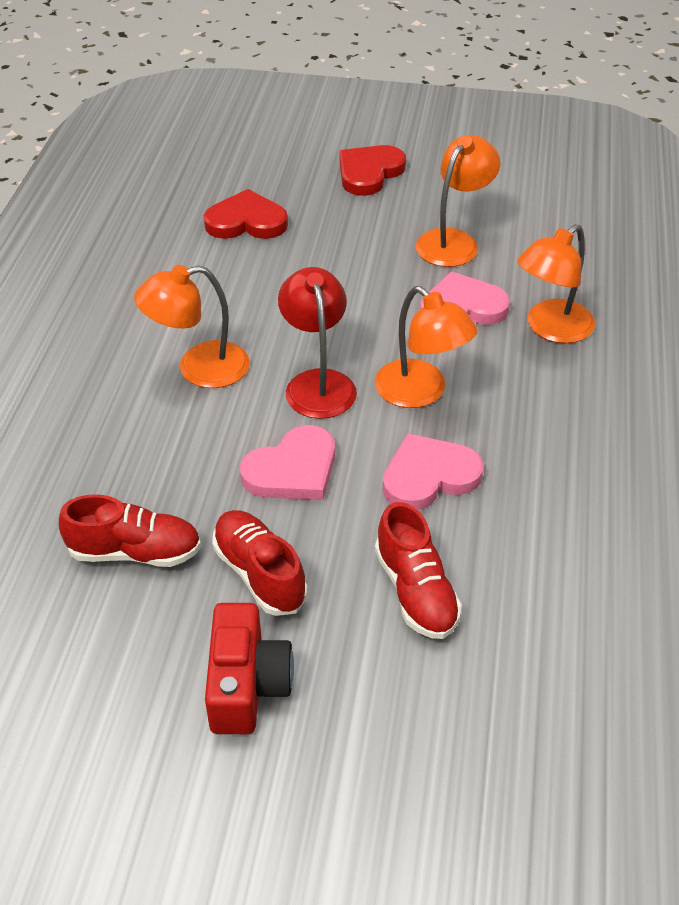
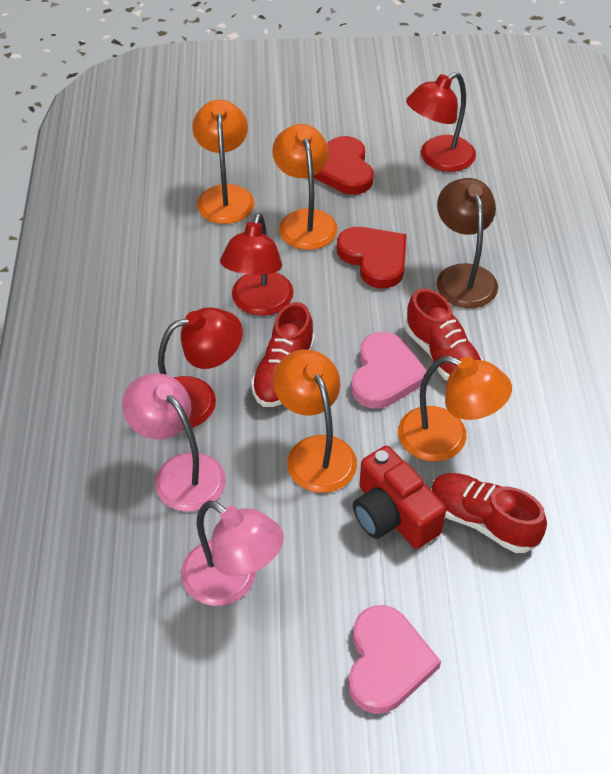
brown lamp: none = 0 -> [437,178,498,308] = 1
pink heart: [240,425,335,500] [383,433,484,510] [420,272,510,325] = 3 -> [348,605,441,714] [352,332,427,409] = 2
pink lamp: none = 0 -> [122,373,226,512] [181,500,284,606] = 2
red lamp: [278,267,357,419] = 1 -> [158,307,242,429] [220,212,294,316] [406,72,476,172] = 3

